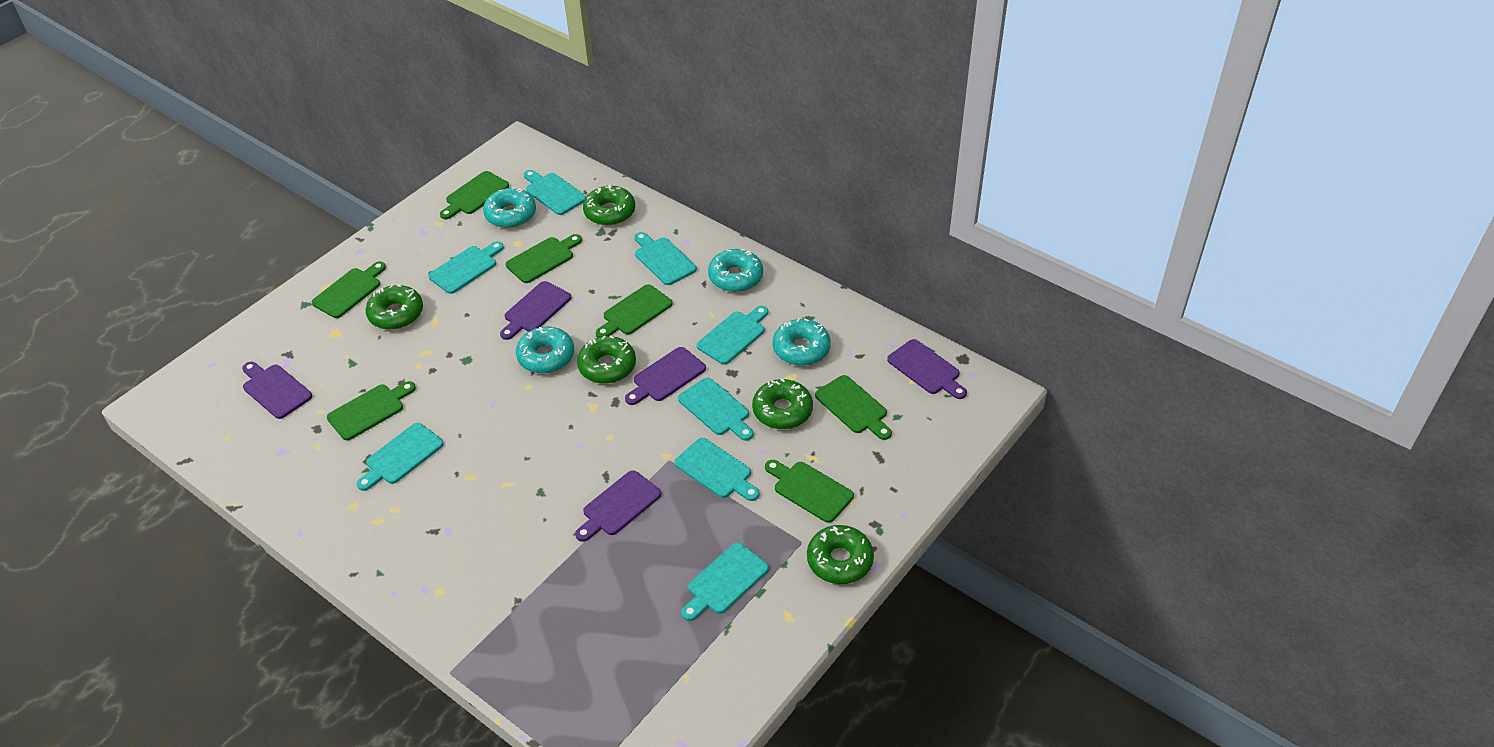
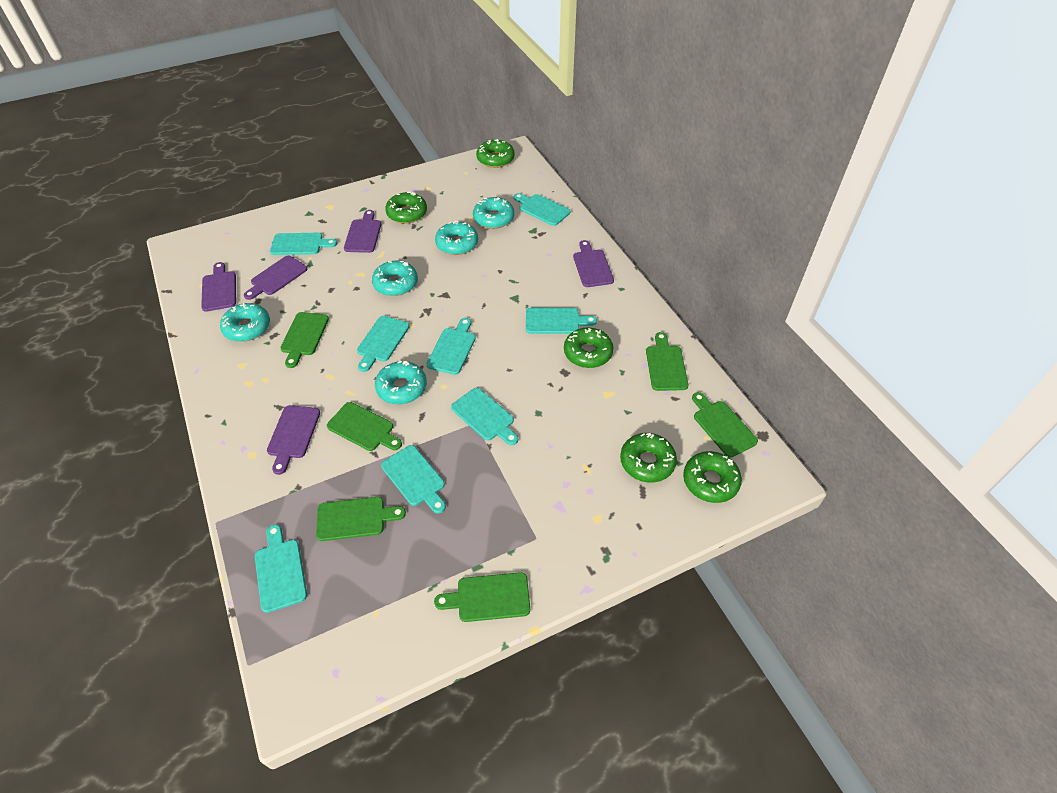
green cutting board: [312,261,386,318] [327,381,416,440] [440,171,509,219] [506,234,582,283] [596,284,673,338] [765,460,854,523] [815,375,892,440] = 7 -> [281,312,329,368] [316,497,406,541] [327,402,402,451] [434,572,530,622] [646,332,688,391] [692,392,758,457] = 6
turquoise donut: [483,187,536,228] [516,327,574,373] [708,249,763,292] [773,318,831,366] = 4 -> [220,303,270,342] [372,260,418,296] [375,361,427,404] [435,221,478,255] [473,197,514,229] = 5

